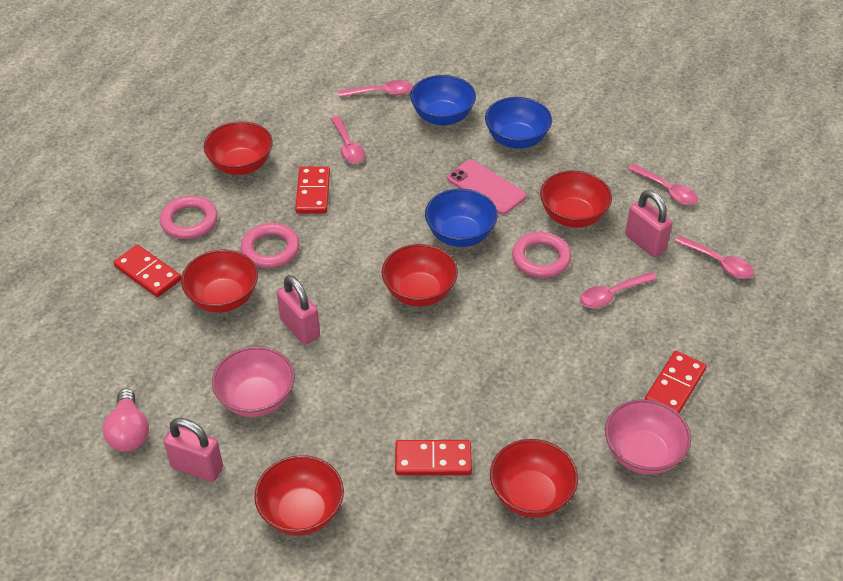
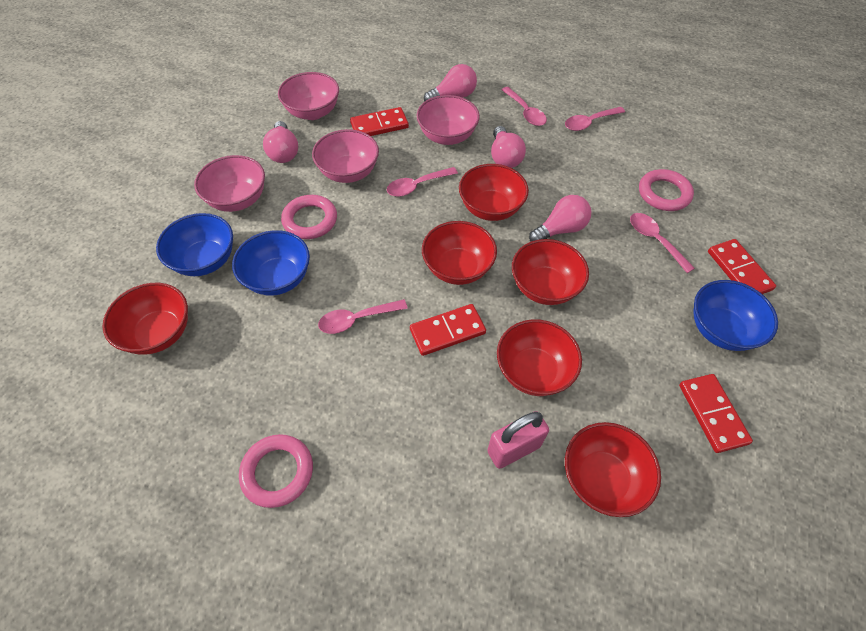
pink bowl: [212,346,295,417] [605,399,691,475] = 2 -> [194,155,265,212] [278,72,339,120] [312,129,379,183] [416,95,480,145] = 4
pink light bulb: [103,389,149,452] = 1 -> [263,121,298,163] [424,64,477,101] [491,126,526,168] [529,195,591,241] = 4
pink padlock: [164,418,223,482] [277,275,320,345] [625,190,672,257] = 3 -> [487,411,549,469] = 1
pink phone: [447,160,527,215] = 1 -> none = 0

